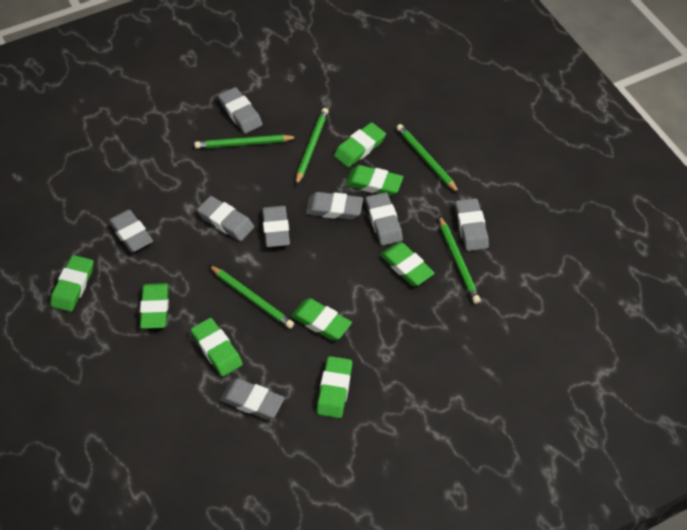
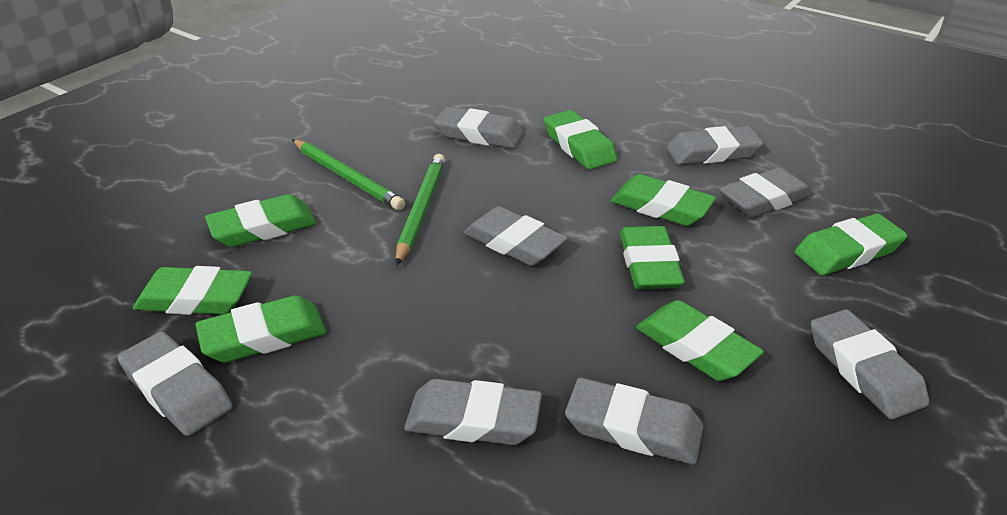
green pencil: [194,135,298,149] [209,265,294,329] [296,108,329,185] [396,124,459,193] [439,216,481,304] = 5 -> [292,139,405,210] [396,154,445,266] = 2

